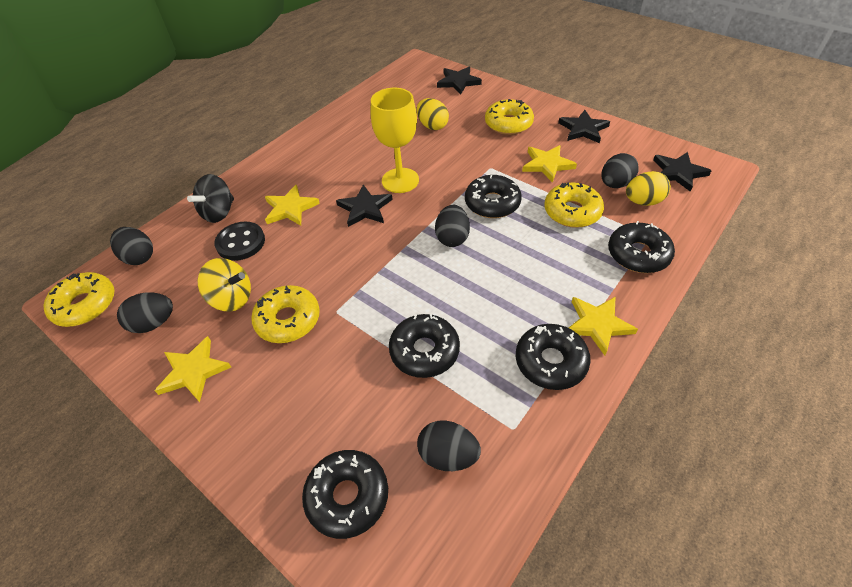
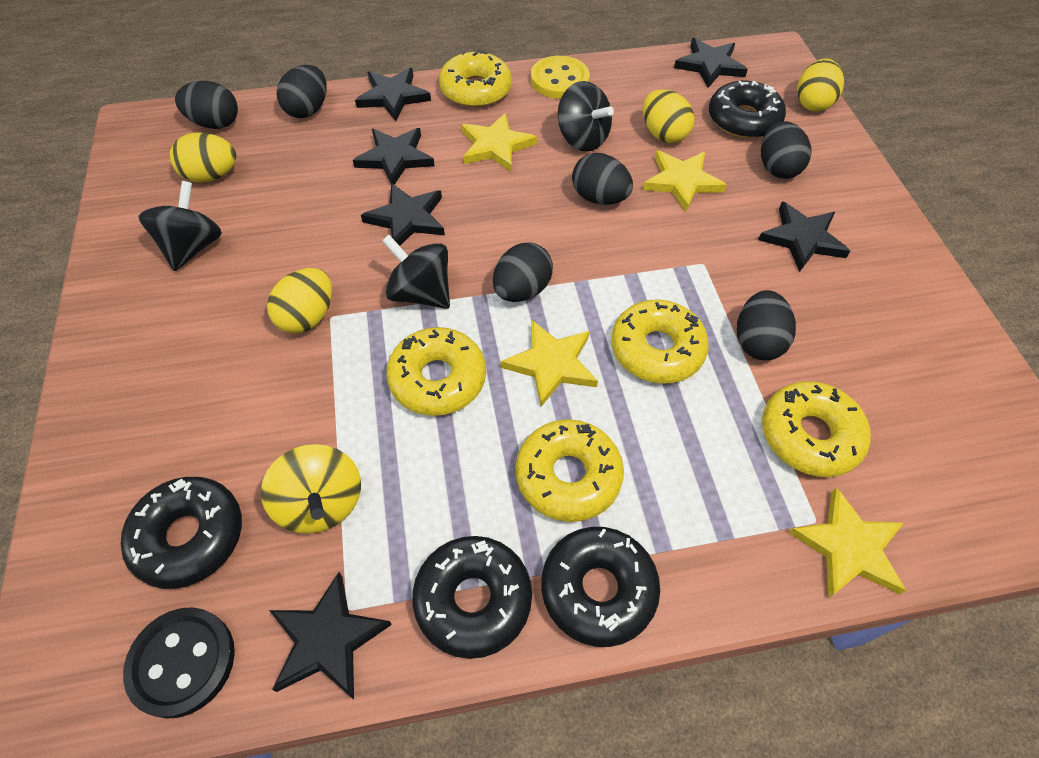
black donut: [302,450,388,539] [389,314,460,378] [465,175,522,218] [516,324,591,390] [608,221,675,273] = 5 -> [121,477,242,589] [412,536,532,659] [542,527,660,647] [709,80,786,139] = 4
black egg: [110,227,153,265] [117,292,173,333] [417,420,481,471] [435,205,470,247] [601,153,639,188] = 5 -> [175,81,238,129] [277,65,327,118] [493,242,553,302] [572,153,633,205] [737,290,796,360] [761,121,811,179] = 6
black spinning top: [187,174,234,223] = 1 -> [138,181,222,271] [382,235,450,309] [558,81,614,152] = 3
black star: [336,185,393,227] [437,67,482,95] [558,110,610,143] [653,152,712,192] = 4 -> [269,572,392,699] [353,128,434,185] [355,68,431,121] [361,183,445,246] [674,38,748,88] [758,201,850,272] = 6
yellow button: none = 0 -> [531,56,590,99] = 1
yellow donut: [43,272,115,327] [251,285,320,343] [485,99,534,135] [544,182,604,228] = 4 -> [386,327,486,416] [439,50,512,108] [516,419,624,522] [611,299,709,384] [762,381,871,477] = 5
yellow egg: [417,98,449,130] [626,171,671,206] = 2 -> [170,132,236,182] [267,268,332,333] [643,89,695,143] [797,59,844,112] = 4
yellow goblet: [371,88,419,193] = 1 -> none = 0

